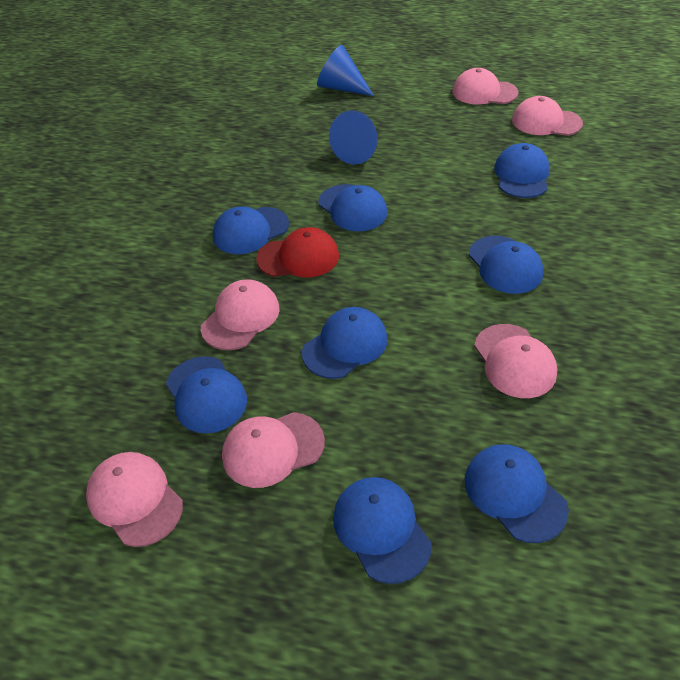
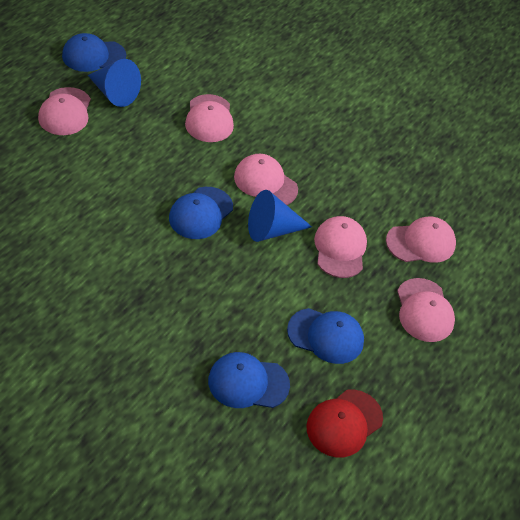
blue cap: [166,356,247,433] [213,206,289,254] [302,307,388,379] [318,184,387,231] [333,477,432,584] [465,444,569,543] [469,236,543,294] [494,143,550,198] = 8 -> [62,33,126,72] [169,187,233,239] [208,352,290,408] [287,308,364,364] = 4

